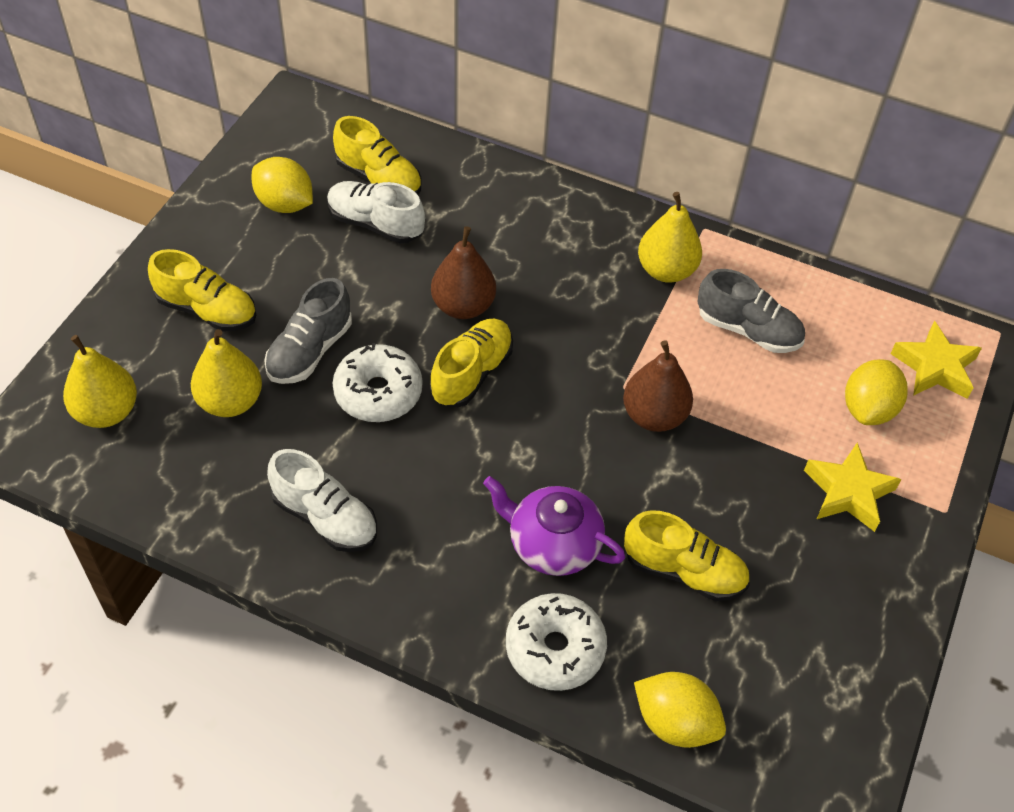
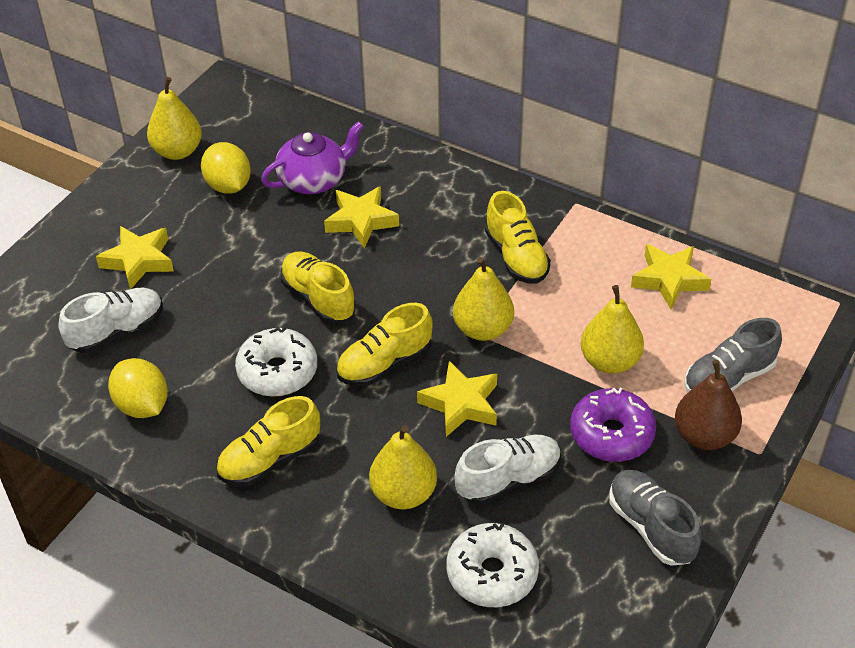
brown pear: [431,226,496,319] [623,340,693,432] = 2 -> [675,360,742,450] = 1
purple donut: none = 0 -> [570,388,656,462] = 1
yellow lemon: [251,157,313,213] [634,672,726,748] [845,359,908,425] = 3 -> [108,358,168,418] [201,142,251,194] = 2
yellow pear: [63,335,137,428] [191,329,262,417] [638,192,702,283] = 3 -> [147,77,202,160] [369,425,437,509] [453,257,514,341] [581,285,644,374] = 4
yellow star: [804,443,902,532] [890,321,982,399] = 2 -> [96,226,174,289] [324,186,399,248] [417,361,497,437] [631,244,711,309] = 4

